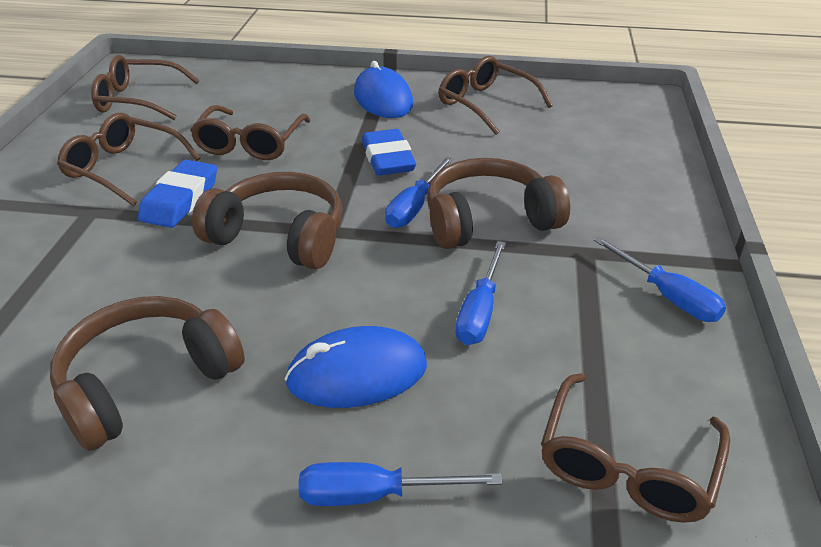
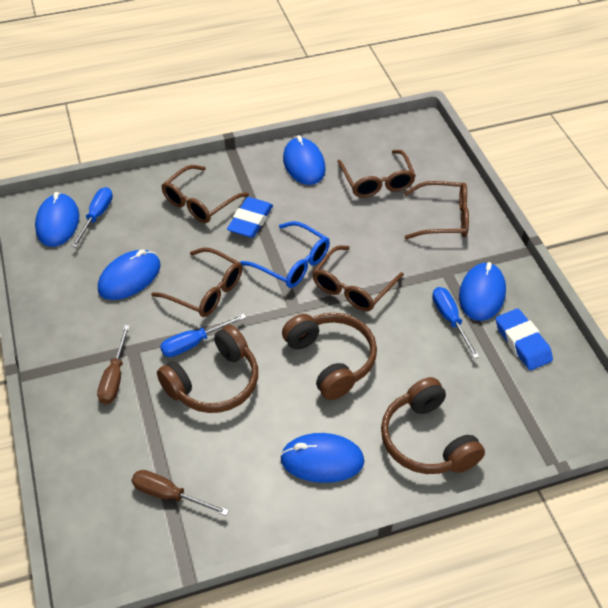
blue glasses: none = 0 -> [240,221,330,288] = 1
blue mouse: [285,326,427,408] [354,61,413,118] = 2 -> [35,192,79,247] [98,250,161,300] [280,433,364,483] [283,135,326,185] [459,262,506,321] = 5
blue screwdriver: [299,462,502,506] [385,157,453,228] [455,241,506,345] [594,237,726,322] = 4 -> [71,187,113,248] [160,314,246,357] [432,287,479,359] = 3
brown screwdriver: none = 0 -> [97,325,130,404] [131,470,229,516] = 2

